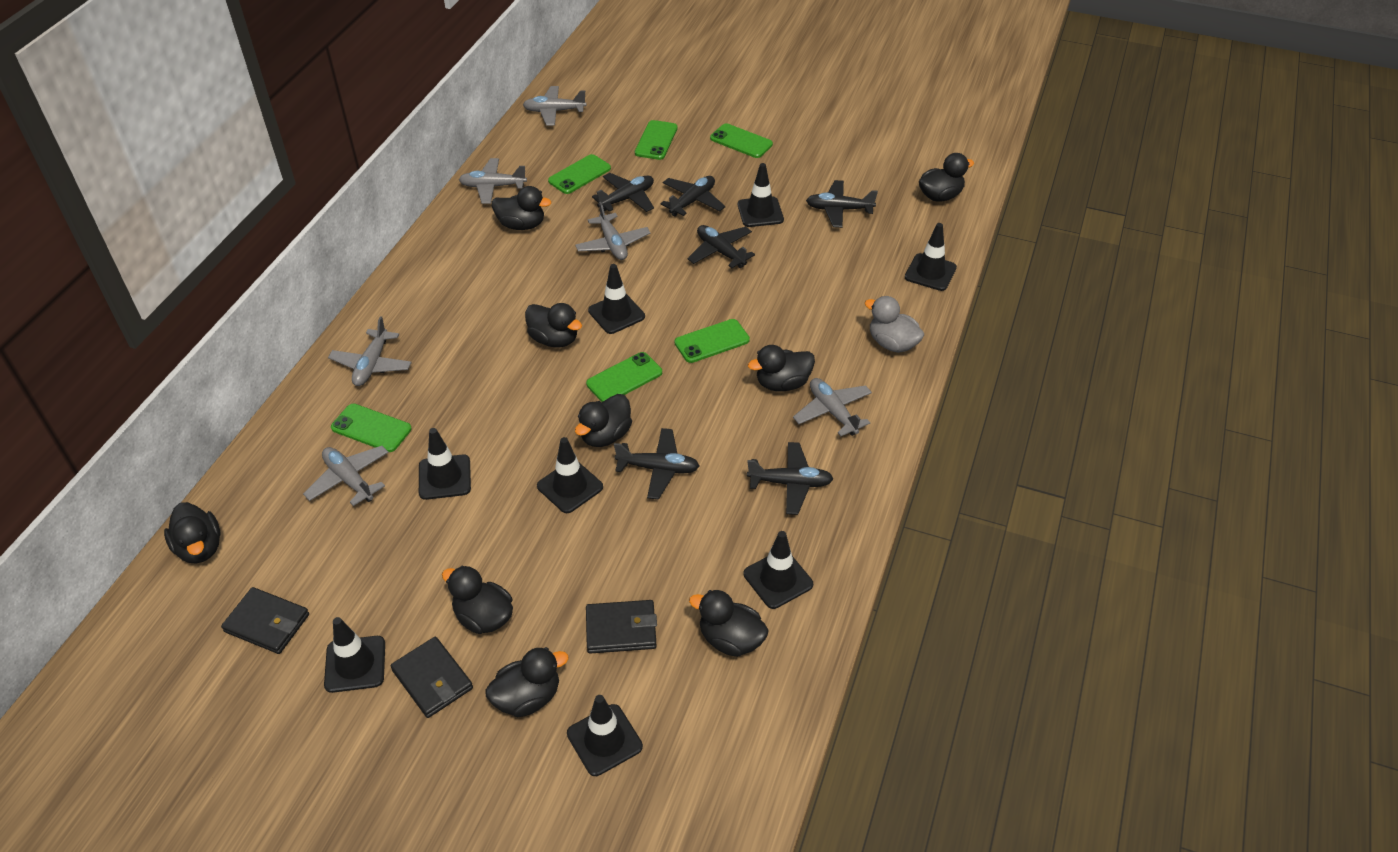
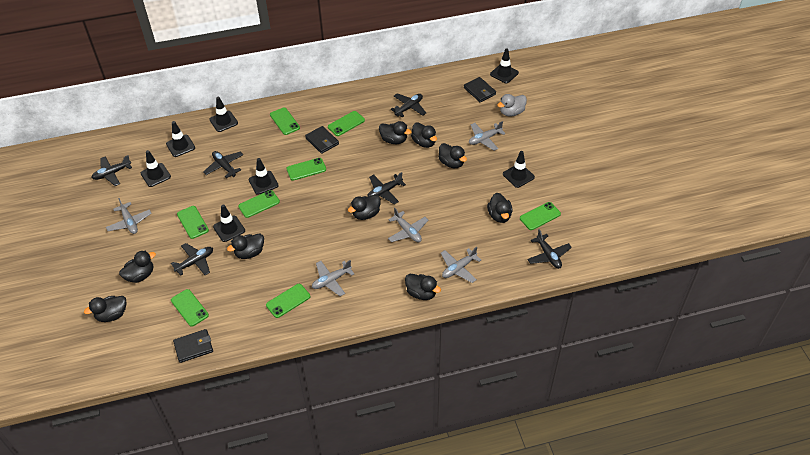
black traffic cone: [324,617,385,693] [419,428,471,500] [537,437,603,513] [567,695,643,776] [588,264,645,334] [738,163,784,227] [744,531,813,609] [905,223,957,291] = 8 -> [141,150,171,187] [166,121,195,157] [209,96,238,132] [213,204,245,242] [249,158,279,195] [490,48,519,84] [503,151,535,188] = 7
green phone: [331,404,412,452] [548,154,611,194] [586,352,662,402] [635,120,678,160] [674,319,750,363] [710,123,773,158] = 6 -> [171,289,209,327] [177,206,209,239] [238,190,280,218] [266,284,310,318] [270,107,300,135] [287,158,326,181] [328,111,365,136] [520,202,561,230] = 8
grey plane: [303,446,389,506] [328,316,412,386] [459,158,527,204] [523,86,587,126] [575,202,651,260] [793,378,872,436] = 6 -> [106,198,152,234] [312,260,354,296] [388,208,429,242] [441,247,481,283] [469,121,506,151] = 5

